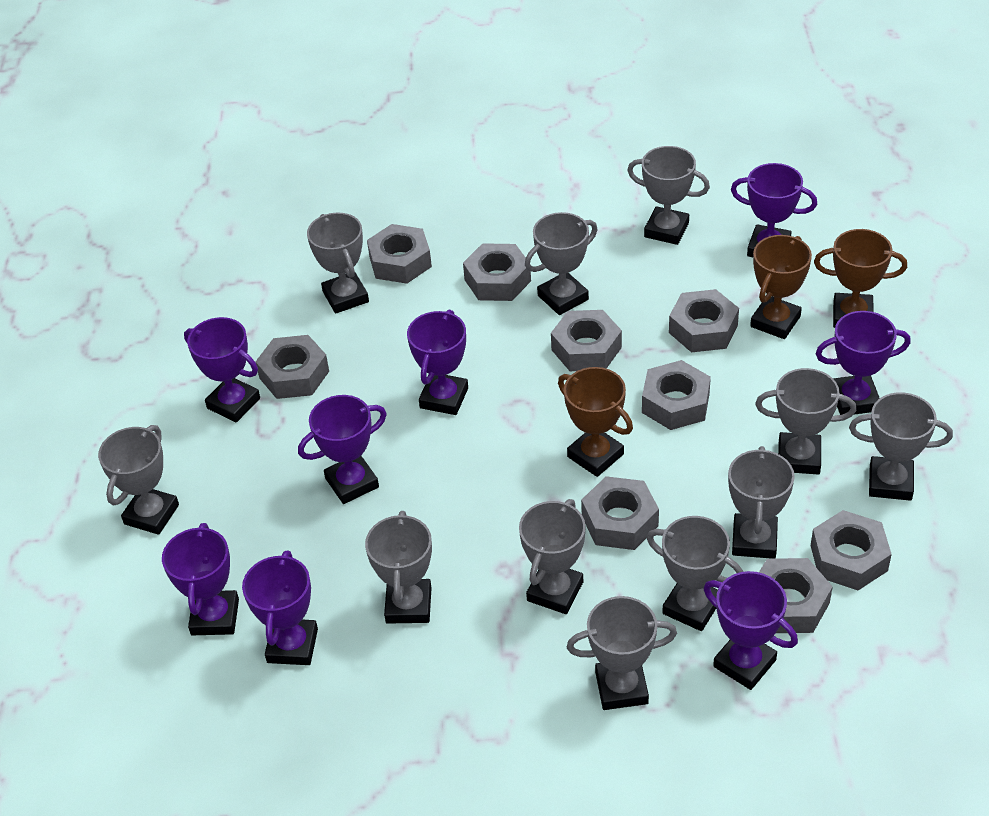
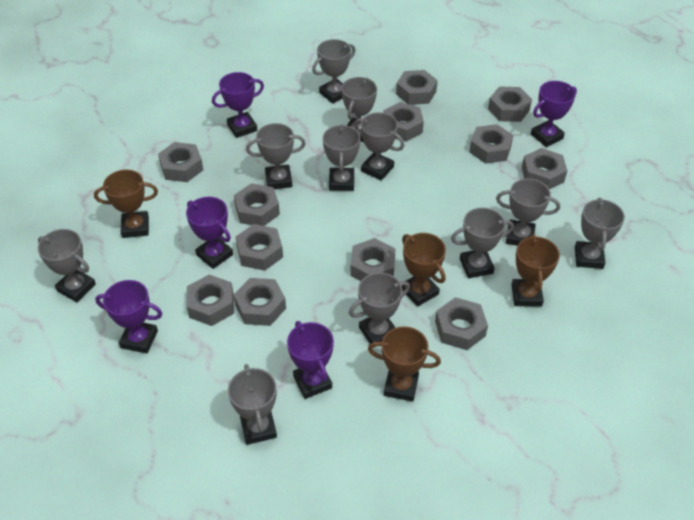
brown trophy: [558,367,633,477] [750,235,812,339] [814,229,907,328] = 3 -> [94,170,158,238] [368,326,441,402] [402,233,446,307] [511,234,560,307] = 4
grey nut: [255,335,329,399] [367,224,432,284] [463,243,531,301] [551,310,622,371] [581,476,659,550] [642,360,711,430] [669,289,739,352] [759,558,833,633] [811,510,892,590] = 9 -> [158,142,203,182] [187,275,234,326] [233,278,286,326] [234,183,280,226] [235,224,283,271] [351,238,396,281] [383,102,424,141] [396,70,438,105] [435,297,488,350] [469,124,513,164] [488,86,532,122] [522,148,567,189] = 12
purple trophy: [162,523,239,635] [184,317,260,422] [242,551,318,665] [298,395,387,504] [407,310,468,415] [704,571,798,690] [731,163,817,257] [816,311,911,415] = 8 -> [95,280,162,354] [186,197,233,269] [212,72,264,138] [287,321,334,399] [531,81,577,147] = 5

